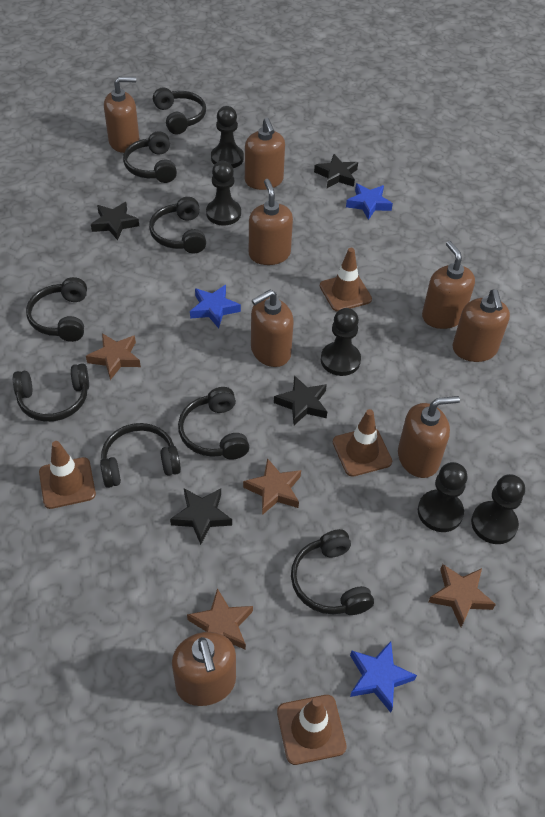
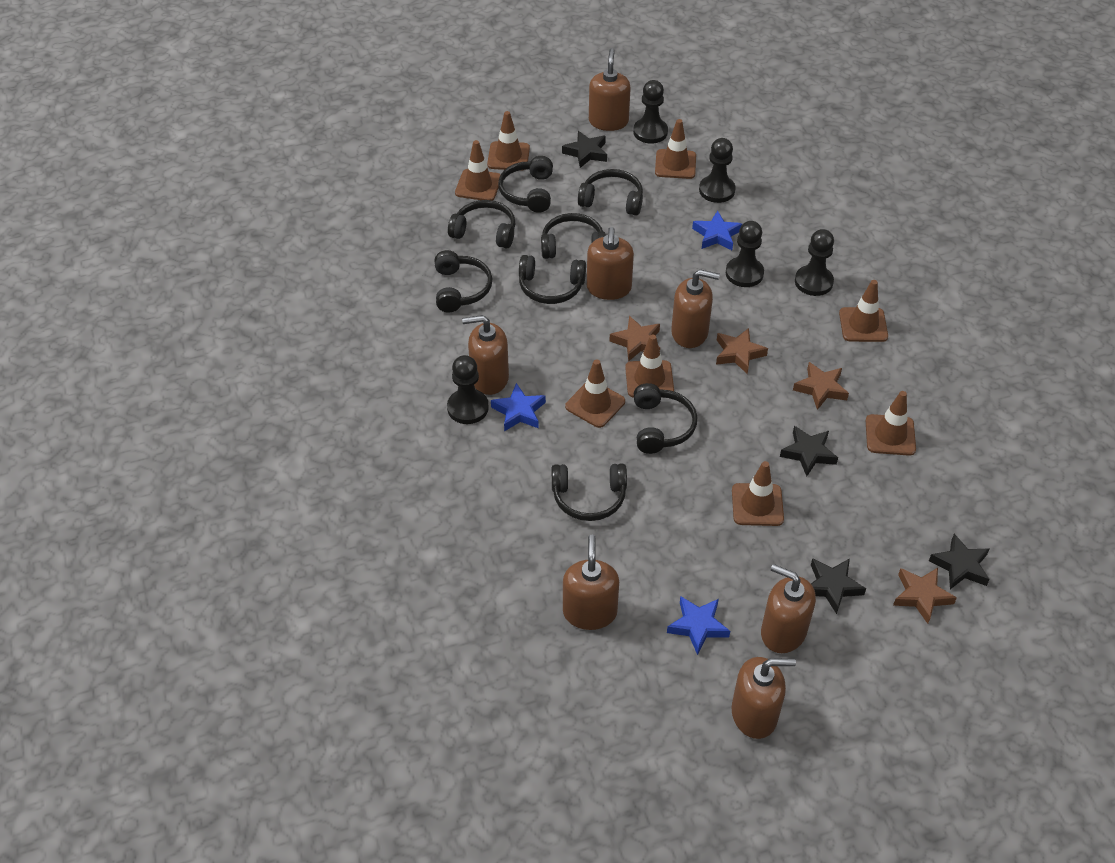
brown soap dispenser: [104,77,140,153] [172,632,236,706] [245,118,285,190] [249,179,293,265] [251,290,294,367] [398,396,460,478] [422,241,475,329] [452,289,510,362] = 8 -> [462,315,509,395] [563,535,619,630] [587,227,634,300] [589,48,631,131] [671,269,720,348] [732,657,796,739] [761,564,816,653] = 7
brown traffic cone: [39,441,96,509] [277,695,347,765] [320,248,372,311] [333,409,392,477] = 4 -> [455,140,501,200] [487,111,530,171] [565,359,625,428] [625,334,674,398] [655,119,696,179] [732,461,784,526] [839,280,888,342] [866,391,916,456] = 8

